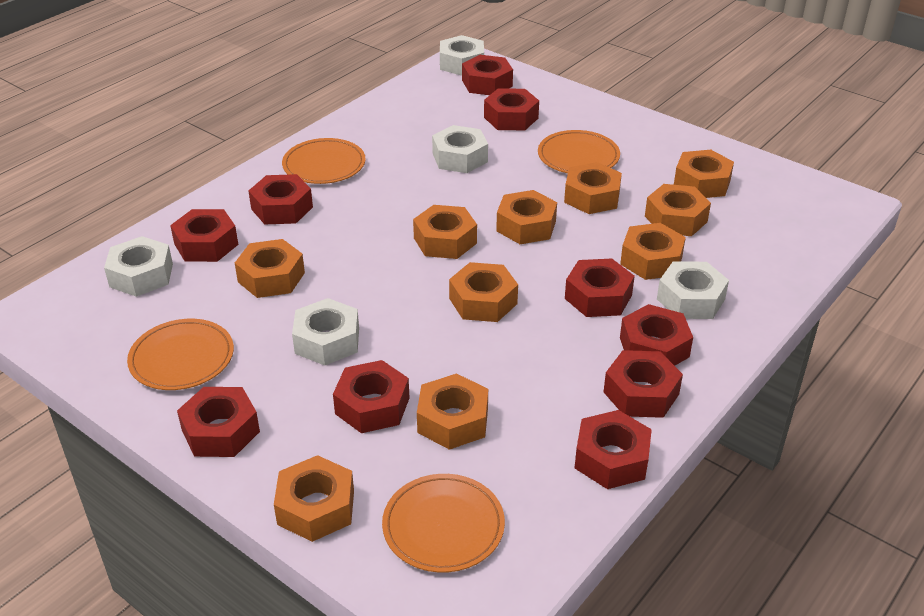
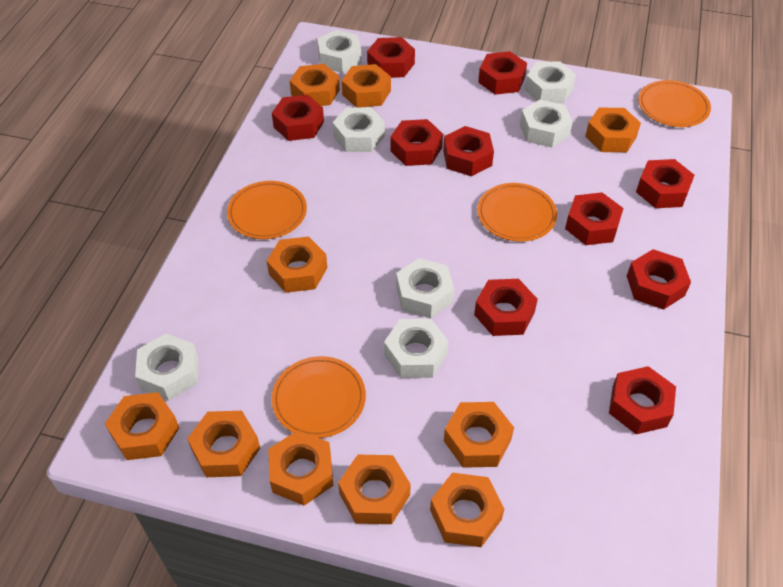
white nut: [104,236,173,297] [292,298,359,365] [432,125,488,173] [440,35,484,76] [657,261,729,319] = 5 -> [135,333,198,400] [317,30,362,73] [333,107,385,152] [384,319,449,378] [396,258,454,318] [520,100,573,148] [525,61,576,103] = 7

